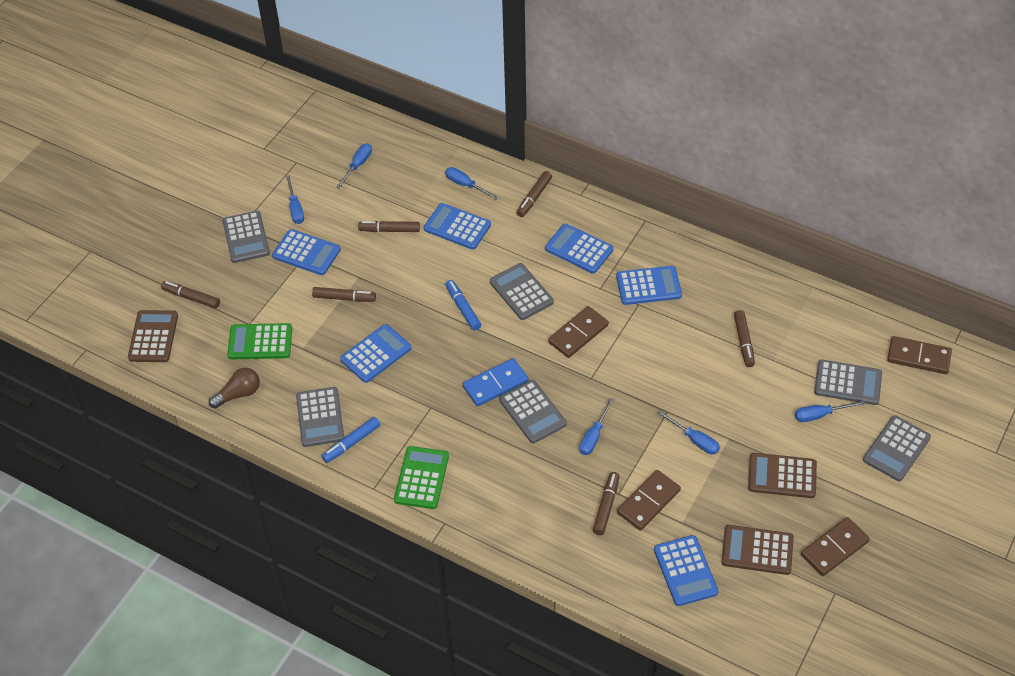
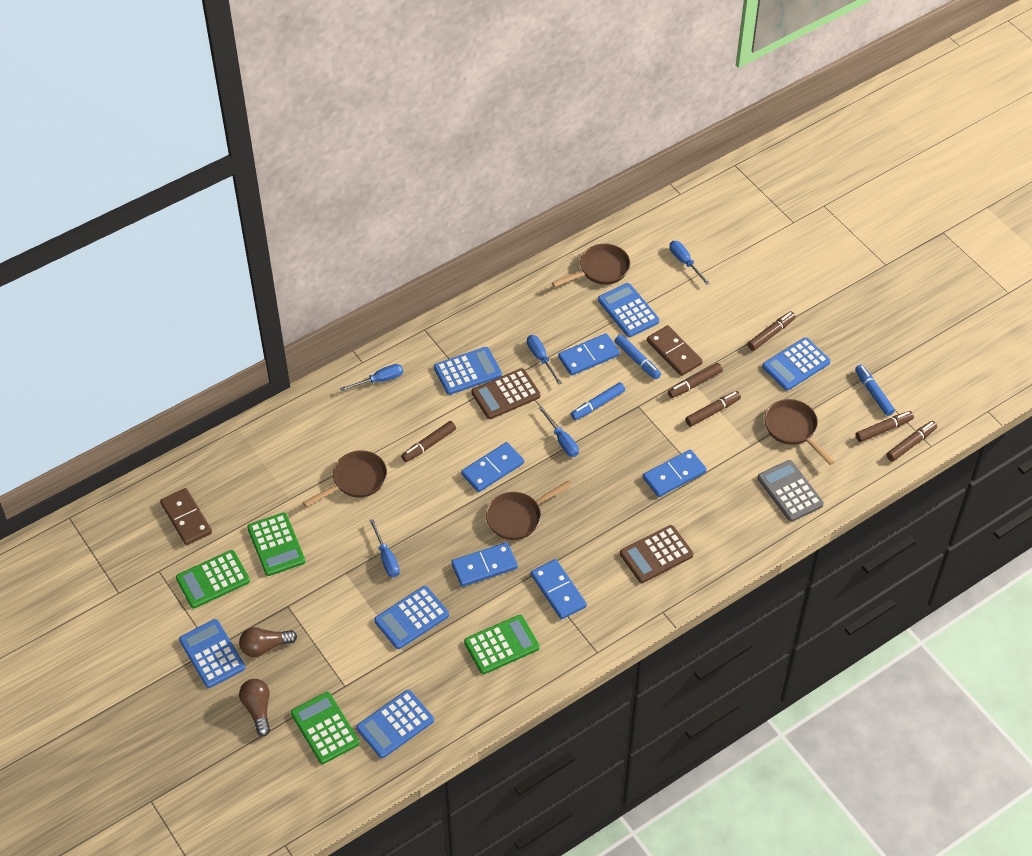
blue domino: [463,358,528,406] = 1 -> [451,542,518,587] [461,442,524,492] [531,559,587,619] [558,333,620,376] [643,449,707,497] = 5
blue marker: [322,417,381,463] [445,280,481,330] = 2 -> [571,382,625,420] [615,335,661,380] [855,365,895,416] = 3
blue screwdriver: [286,175,304,224] [336,143,372,189] [445,167,499,200] [579,398,614,455] [658,411,720,454] [795,401,865,422] = 6 -> [340,364,403,391] [369,519,400,577] [527,335,562,385] [539,407,579,457] [670,241,710,285] = 5
brown calculator: [128,310,178,362] [722,525,794,575] [748,453,817,498] = 3 -> [471,368,541,419] [620,525,693,583] = 2
brown domino: [548,306,609,358] [617,470,681,531] [801,517,870,576] [887,336,952,374] = 4 -> [160,488,212,545] [647,325,703,376] = 2
brown light bulb: [209,368,260,409] = 1 -> [239,627,297,657] [239,679,270,736] = 2
brown pan: none = 0 -> [303,450,387,507] [486,481,572,540] [552,244,630,287] [764,399,835,465] = 4
green calculator: [227,323,292,359] [394,446,449,509] = 2 -> [176,550,250,608] [247,513,305,576] [291,692,359,764] [464,615,540,674] = 4
grey calculator: [222,211,270,263] [296,387,344,447] [490,263,554,320] [499,380,567,443] [814,360,882,405] [863,415,931,481] = 6 -> [758,460,824,522] = 1

